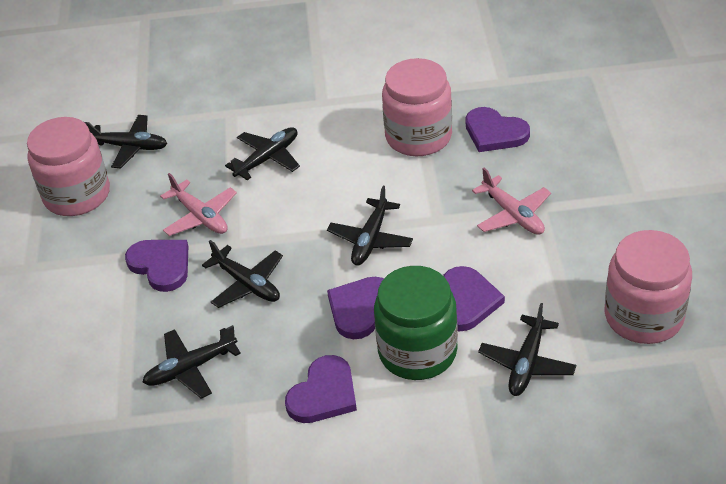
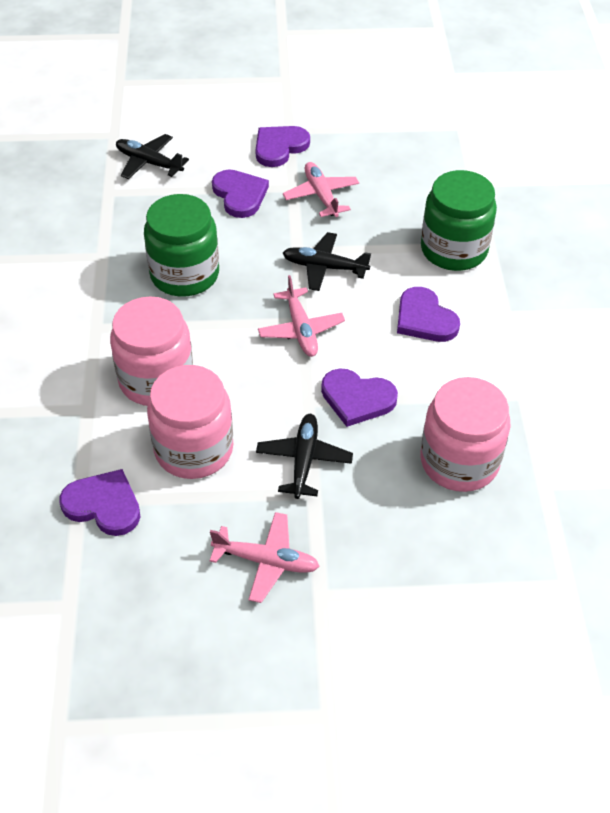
black plane: [84,115,168,168] [142,325,241,399] [202,240,283,308] [225,127,300,180] [327,186,413,266] [478,303,576,396] = 6 -> [116,134,189,179] [256,414,353,499] [283,232,371,291] = 3
green jar: [374,266,458,380] = 1 -> [144,194,219,297] [421,170,497,271] = 2
pink plane: [160,173,237,236] [472,168,551,235] = 2 -> [210,512,320,603] [258,275,345,357] [283,162,359,217] = 3

